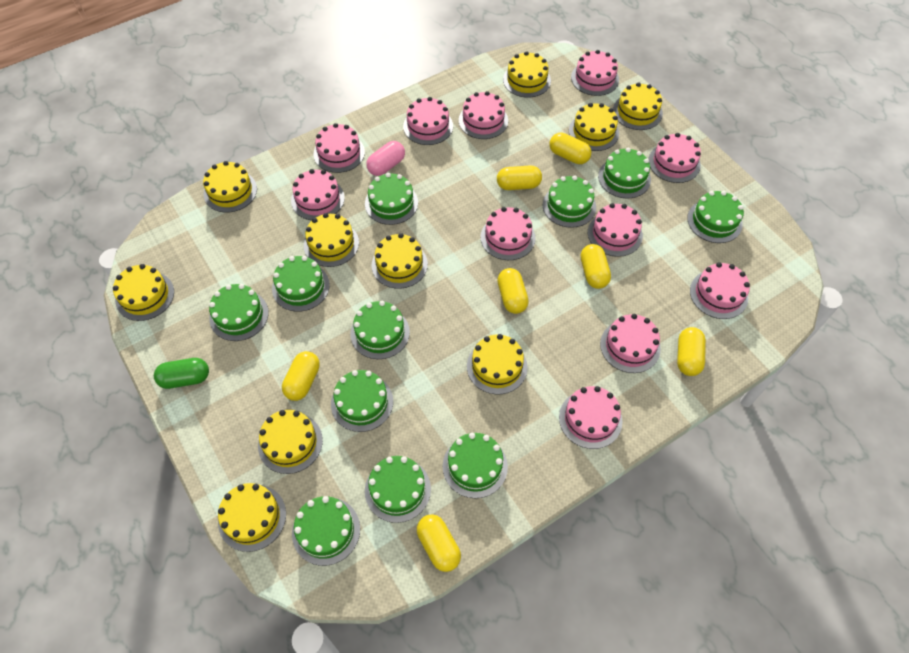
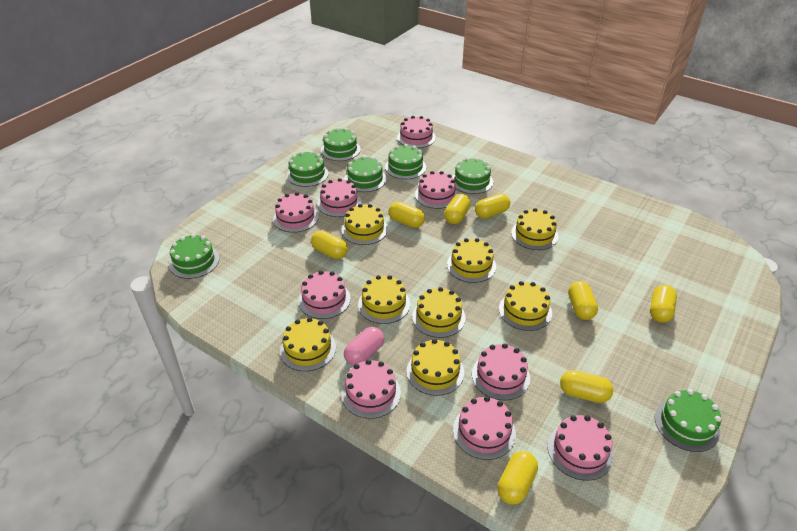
green cake: [209,284,269,341] [272,256,330,312] [292,496,360,566] [331,370,393,432] [350,301,410,359] [365,173,418,225] [365,456,431,523] [443,433,508,498] [543,175,596,228] [598,148,651,198] [687,191,744,243] = 11 -> [169,234,219,279] [287,151,329,187] [321,127,361,161] [344,156,386,192] [385,144,426,179] [452,158,493,194] [655,389,721,452] = 7
green capsule: [154,358,209,389] = 1 -> none = 0
pink cake: [291,169,345,220] [314,123,365,173] [403,97,453,145] [459,91,508,139] [480,207,536,260] [559,386,622,449] [571,50,619,96] [588,203,643,257] [600,314,661,373] [649,133,701,183] [690,262,750,319] = 11 -> [273,192,319,233] [298,270,351,319] [317,178,362,217] [341,359,401,419] [397,116,436,148] [415,171,458,209] [453,396,516,460] [472,343,530,400] [548,415,613,481] = 9
yellow cake: [113,264,174,321] [203,161,257,212] [218,483,286,552] [258,410,323,474] [304,213,359,267] [372,233,428,289] [467,334,528,394] [503,51,551,98] [569,103,619,151] [613,82,663,130] = 10 -> [280,317,336,371] [342,204,388,245] [358,275,410,324] [406,339,464,396] [412,287,466,338] [447,238,496,283] [499,281,552,331] [511,208,558,250] = 8
yellow capsule: [282,351,320,401] [417,514,461,572] [497,166,542,190] [497,268,529,314] [549,133,591,164] [581,244,611,289] [677,327,706,376] = 7 -> [311,230,348,259] [388,202,425,228] [444,194,471,224] [475,193,510,219] [498,451,538,505] [560,370,613,403] [568,281,598,320] [650,285,677,323] = 8

